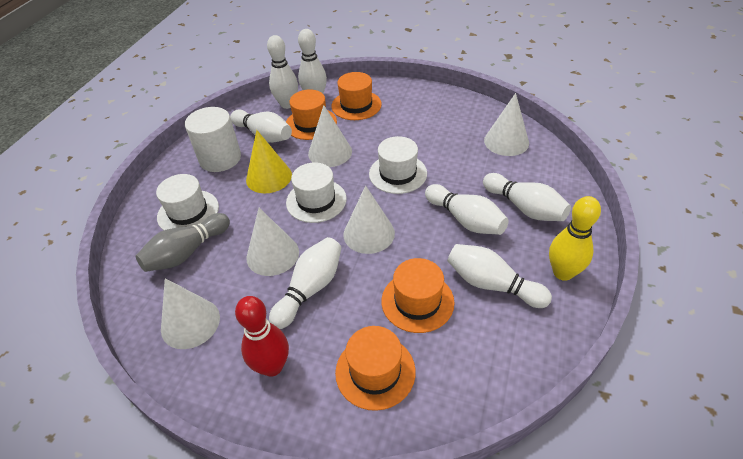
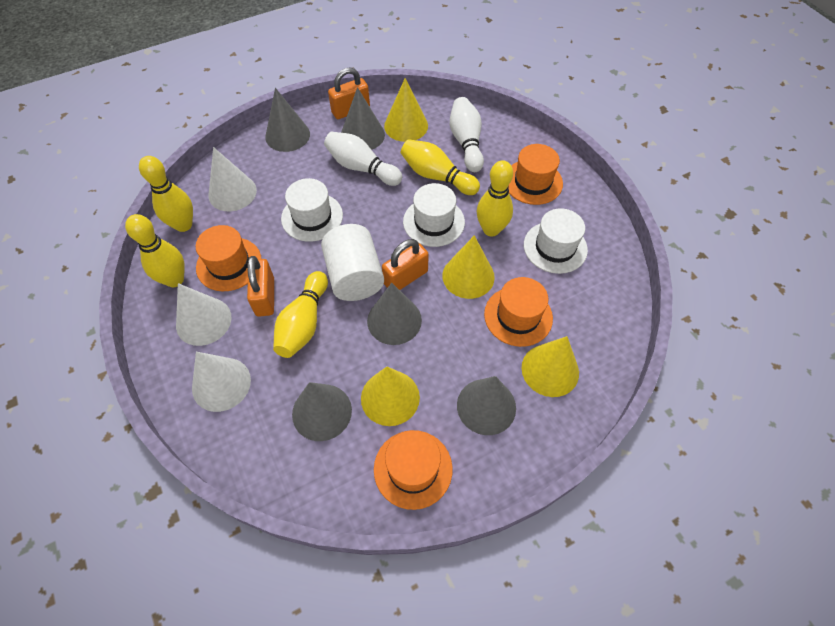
grey bowling pin: [136,213,230,272] = 1 -> none = 0
grey cone: none = 0 -> [265,88,310,152] [292,382,352,441] [341,87,385,150] [367,283,422,345] [457,376,516,435] = 5
orange padlock: none = 0 -> [247,256,274,317] [328,68,370,119] [382,239,429,290] = 3
red bowling pin: [235,296,289,377] = 1 -> none = 0
white bowling pin: [230,109,292,143] [267,35,298,109] [269,237,341,329] [298,29,327,93] [425,184,509,235] [447,244,552,308] [483,173,571,221] = 7 -> [324,132,402,186] [450,97,484,172] = 2
white cone: [161,278,220,349] [246,208,299,276] [308,105,352,167] [343,186,395,254] [484,93,529,156] = 5 -> [176,283,231,346] [192,352,251,412] [209,147,257,211] = 3
yellow bowling pin: [549,196,601,281] = 1 -> [125,214,185,287] [139,156,193,232] [273,271,328,358] [401,139,480,195] [477,160,513,236] = 5
yellow cone: [246,130,292,193] = 1 -> [361,367,420,426] [384,78,428,142] [442,235,495,299] [522,336,579,397] = 4

